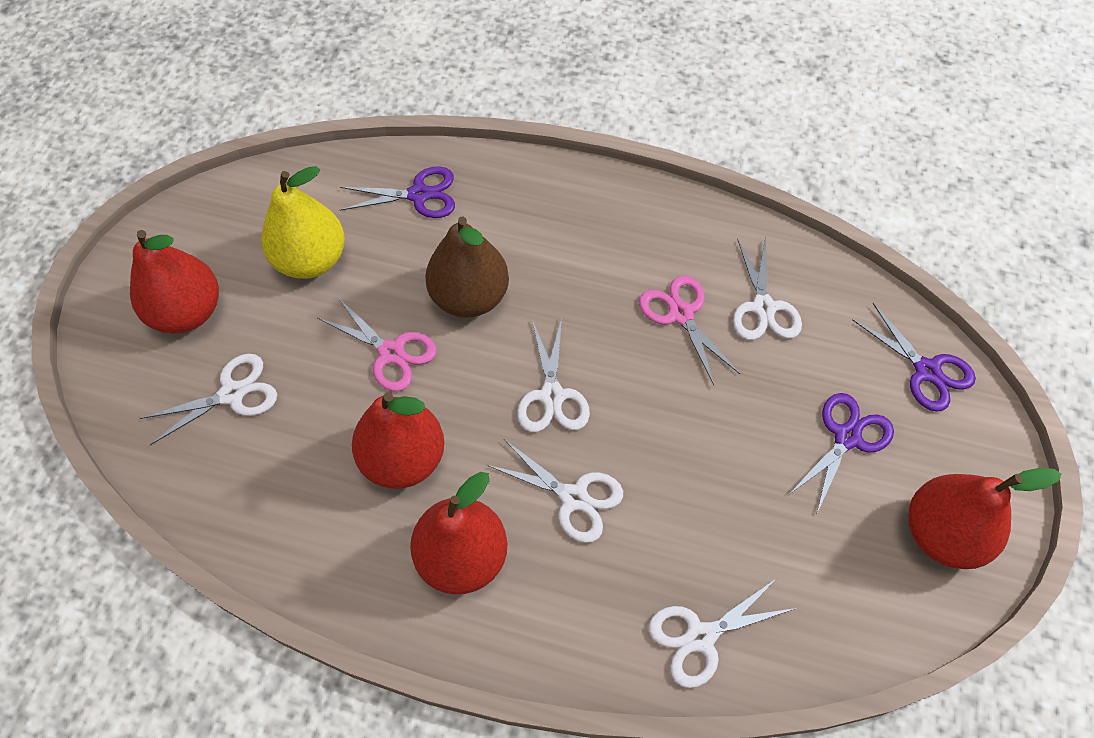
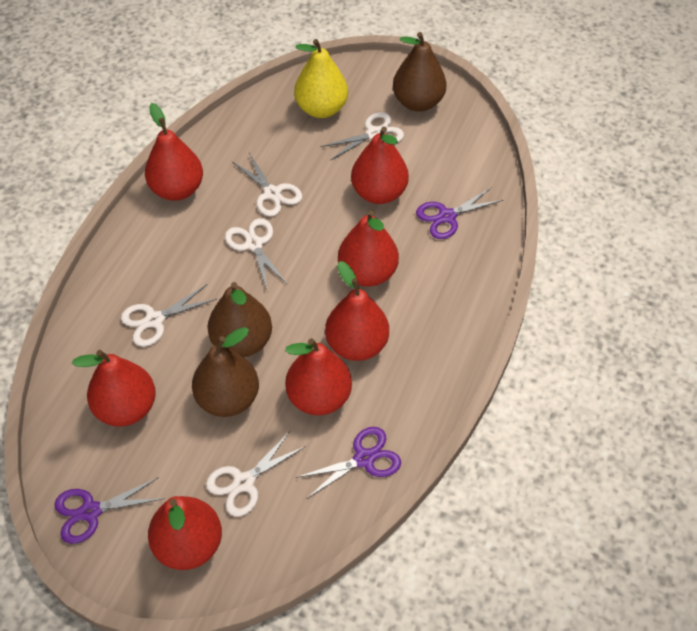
brown pear: [425,217,509,317] = 1 -> [192,327,259,417] [208,282,272,357] [393,32,446,111] = 3
pink scissors: [318,298,437,391] [639,276,740,386] = 2 -> none = 0
red pear: [130,230,219,333] [352,392,444,489] [410,472,507,595] [909,468,1062,569] = 4 -> [72,350,156,427] [145,103,203,201] [148,496,222,570] [285,338,352,415] [325,261,389,361] [338,210,399,287] [351,127,409,204] = 7

